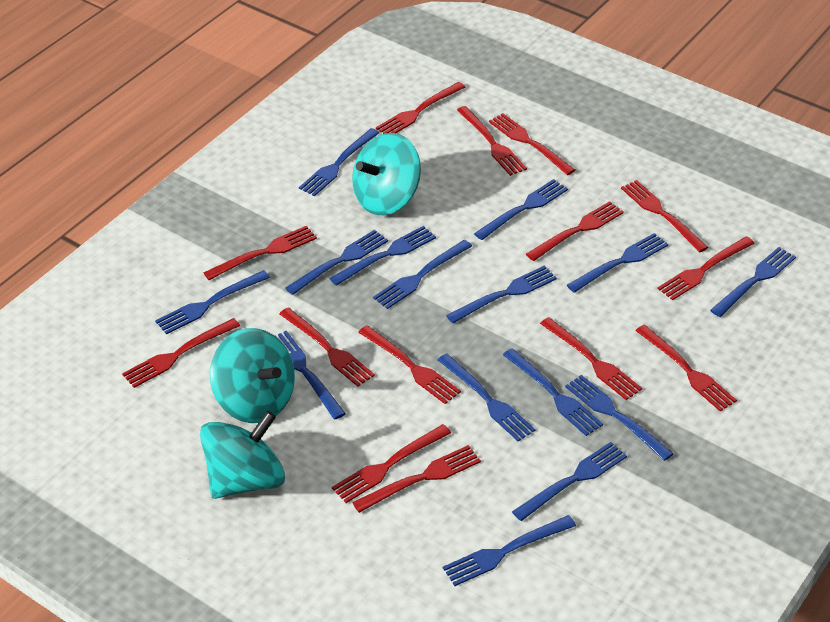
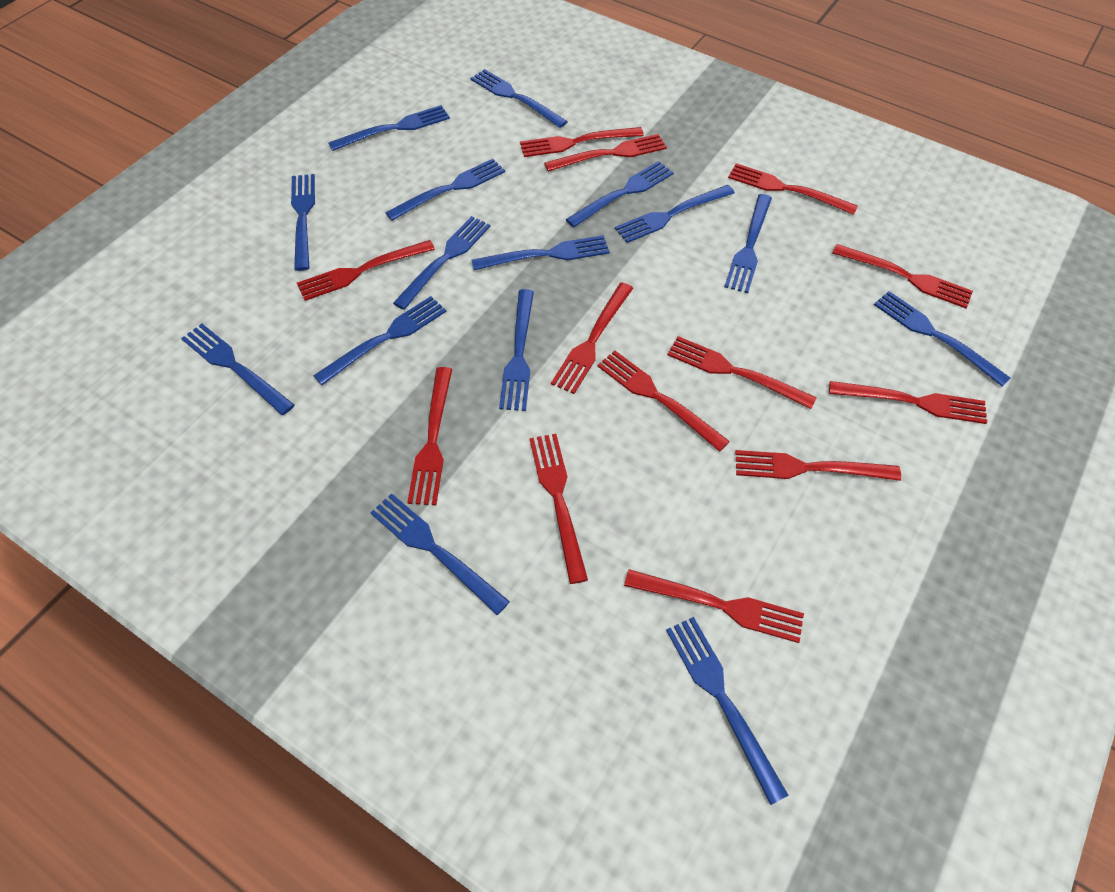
red fork: [122,318,240,388] [203,226,317,280] [279,307,375,387] [332,424,451,503] [352,445,481,513] [358,325,461,404] [376,82,465,134] [457,106,527,176] [489,113,575,175] [526,201,624,261] [540,317,642,400] [621,180,708,253] [635,325,737,411] [657,236,755,300] = 14 -> [297,240,435,301] [407,367,452,505] [520,127,644,157] [529,434,588,584] [544,134,667,172] [551,282,633,394] [597,350,730,452] [624,569,804,643] [667,336,817,409] [728,163,858,215] [735,450,901,481] [829,381,987,424] [832,244,973,308] = 13
turquoise spinning top: [200,411,285,499] [210,328,295,423] [352,133,421,215] = 3 -> none = 0

